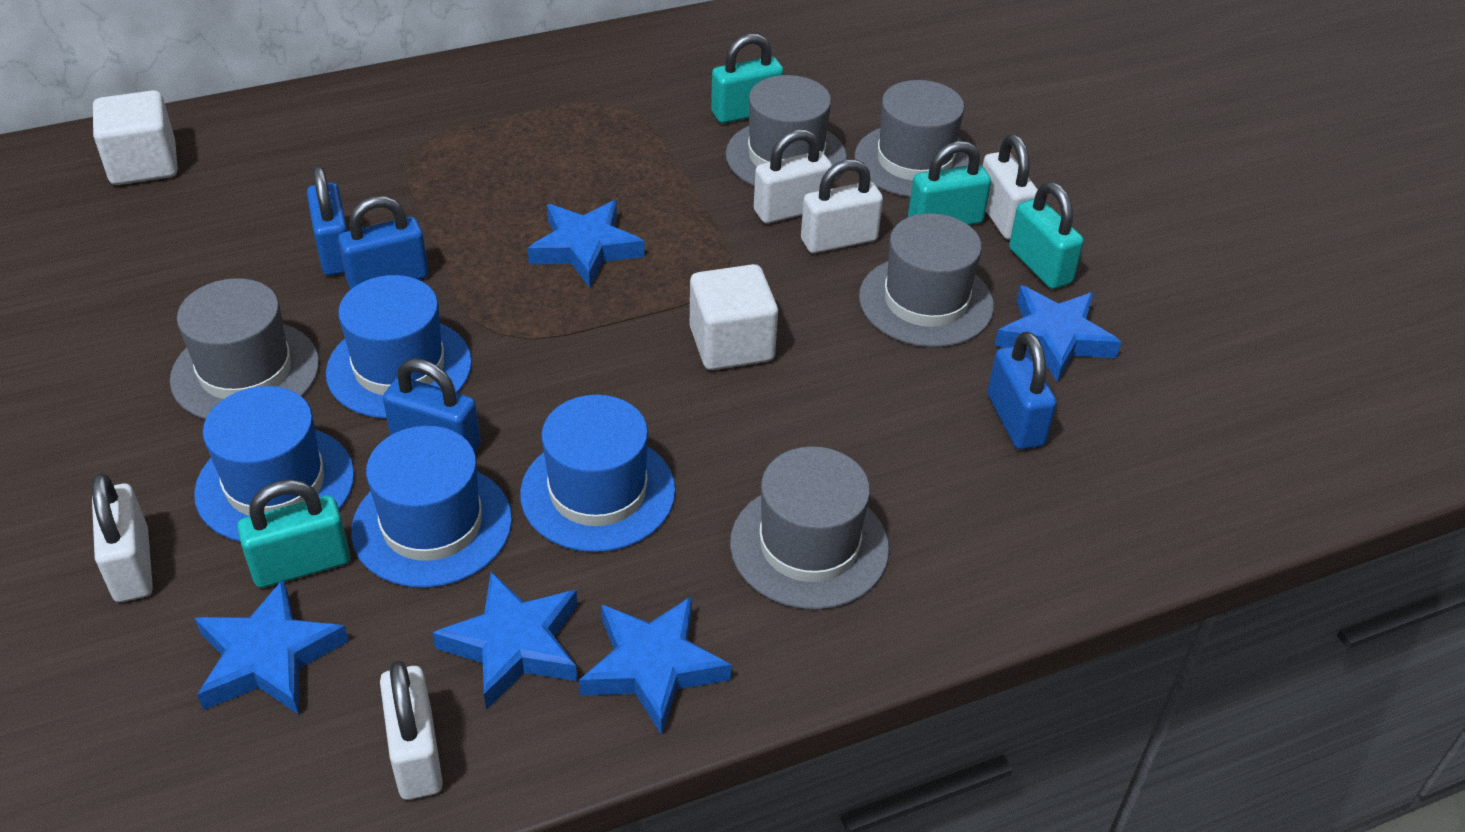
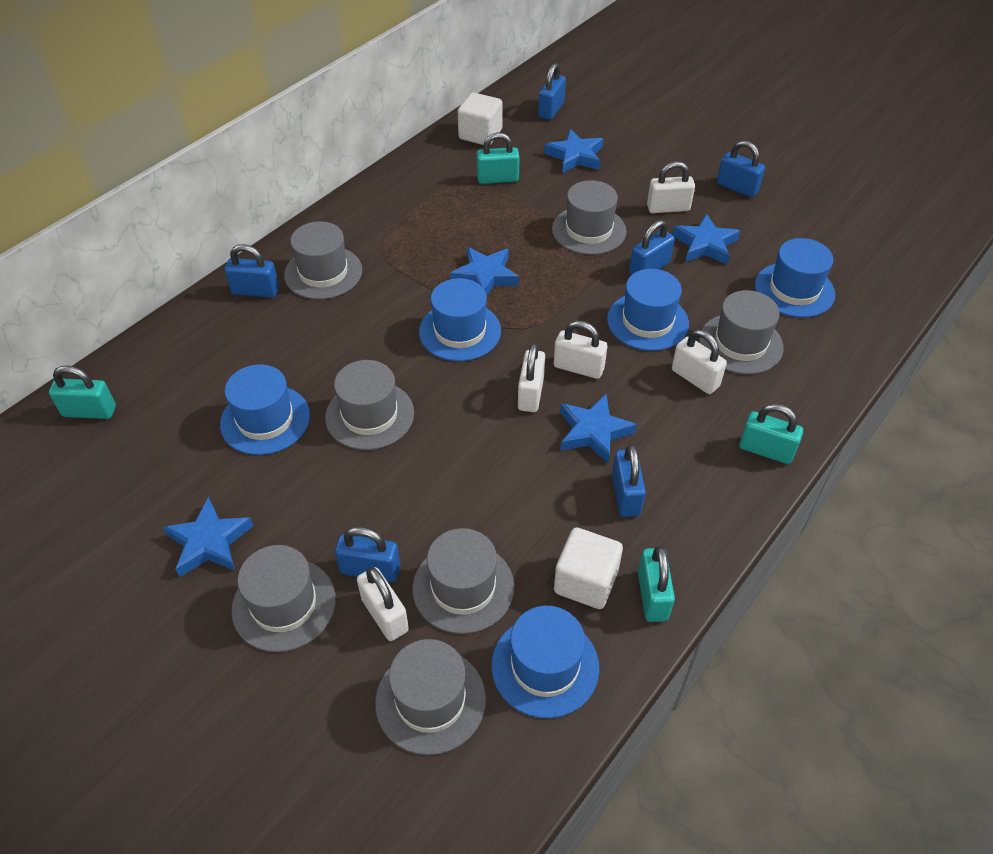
blue hat: [194,386,354,542] [326,275,472,419] [351,426,512,588] [520,395,676,552] = 4 -> [220,364,310,455] [419,278,501,361] [491,606,599,718] [607,269,689,351] [755,238,835,318] = 5
blue padlock: [307,166,348,276] [338,196,429,290] [383,359,481,452] [988,332,1057,450] = 4 -> [225,244,279,298] [335,527,400,582] [538,63,566,120] [612,444,646,517] [629,220,675,275] [717,140,765,198] = 6
grey hat: [170,278,319,420] [726,75,847,187] [730,446,889,610] [855,80,969,197] [859,213,994,347] = 5 -> [231,545,336,652] [284,221,362,299] [325,360,414,450] [375,639,486,755] [412,528,514,634] [552,180,626,255] [699,290,783,374] = 7

